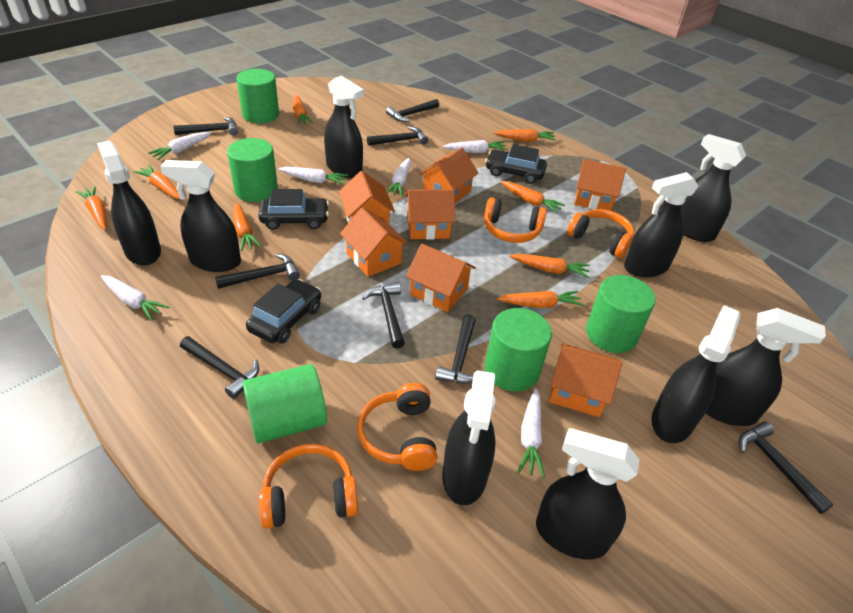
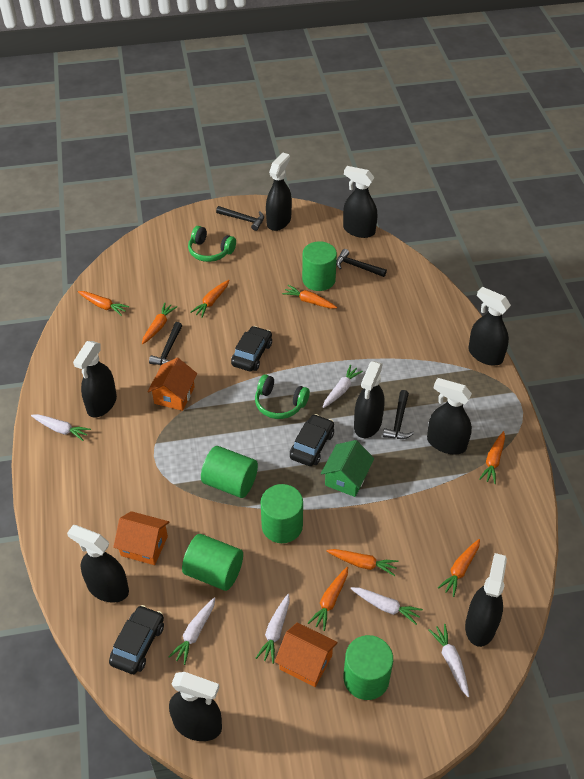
black hammer: [173,117,238,136] [180,336,259,399] [215,254,300,289] [362,282,405,349] [367,126,428,146] [386,99,439,122] [435,315,476,384] [739,422,834,514] = 8 -> [149,322,182,365] [216,206,264,231] [336,249,387,277] [383,390,414,439] = 4
green headphones: none = 0 -> [188,226,236,262] [255,374,310,419] = 2
green house: none = 0 -> [321,440,375,497] = 1
orange headphones: [259,444,358,529] [357,383,437,471] [484,197,547,243] [567,209,634,258] = 4 -> none = 0
orange house: [339,171,395,224] [340,207,408,277] [405,189,455,240] [406,244,476,312] [419,148,478,203] [549,343,622,417] [574,159,626,211] = 7 -> [113,511,169,565] [147,358,197,411] [275,622,337,687] = 3

